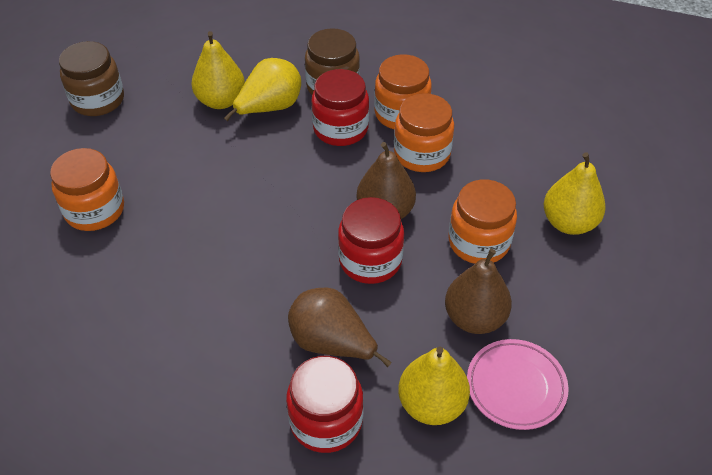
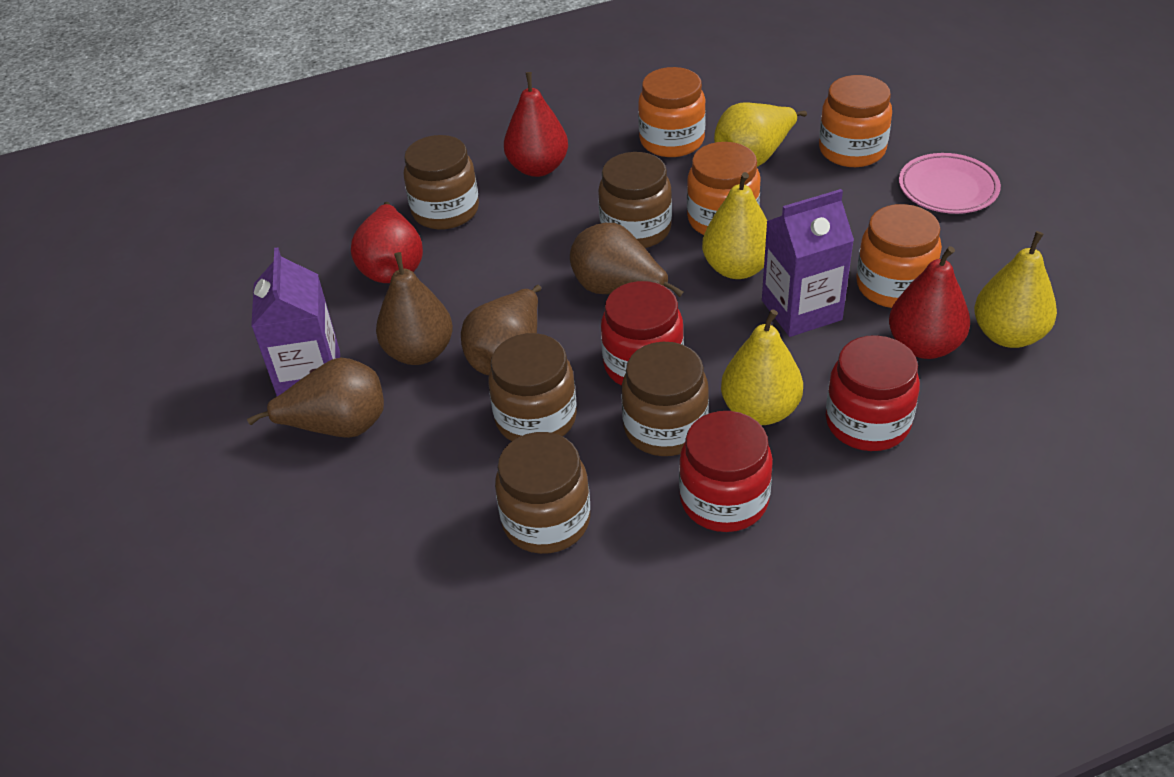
brown jar: [59,41,124,116] [305,28,360,95] = 2 -> [403,135,479,230] [489,333,577,441] [495,432,590,554] [598,152,672,248] [622,342,709,456] = 5
brown pear: [288,288,391,367] [357,142,416,219] [445,249,512,334] = 3 -> [247,357,384,438] [376,252,453,365] [461,285,541,375] [570,223,683,297] = 4
purple carton: none = 0 -> [251,247,340,396] [762,189,854,337] = 2
red pear: none = 0 -> [351,202,423,283] [504,72,568,177] [889,246,970,359] = 3

